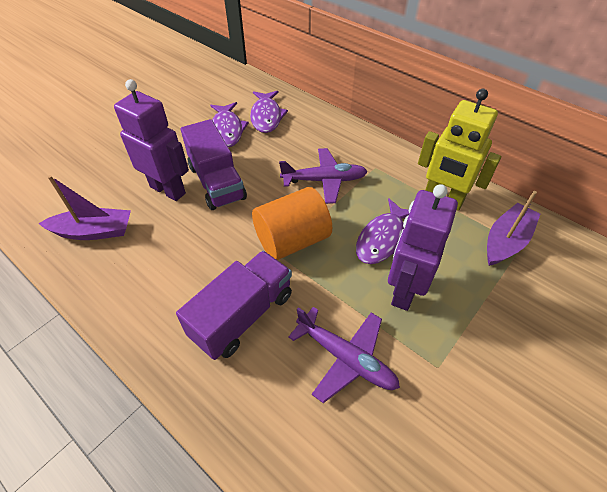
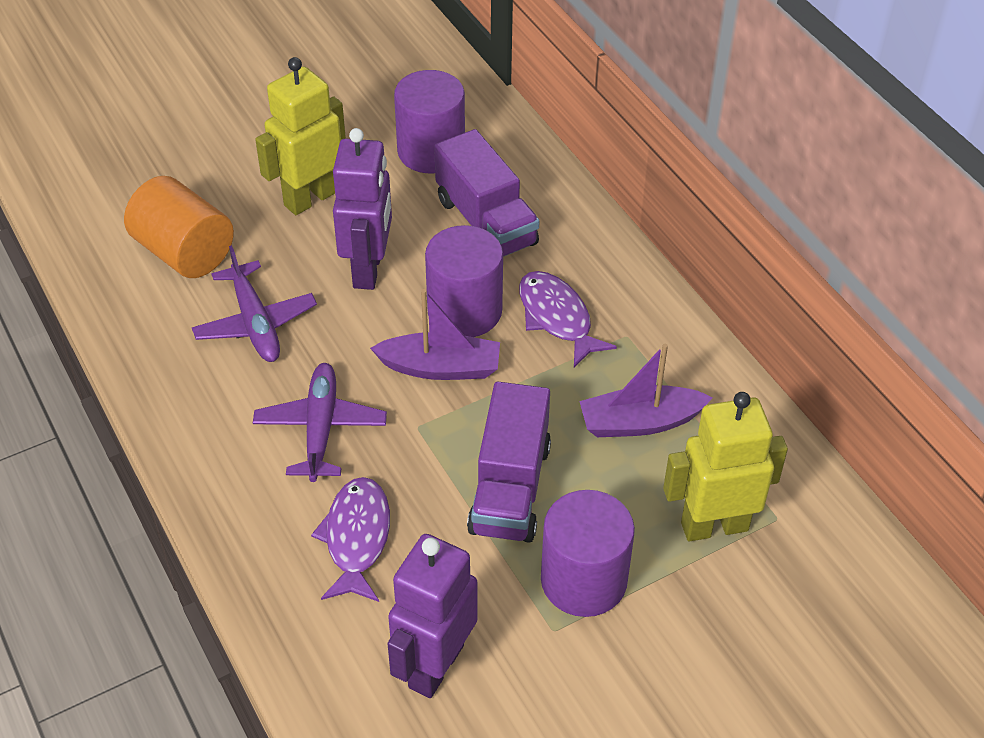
purple cylinder: none = 0 -> [394,70,465,173] [425,225,503,337] [541,490,635,617] = 3
purple fish: [210,102,249,147] [250,91,288,133] [356,198,409,264] = 3 -> [311,477,390,602] [519,271,617,367] = 2
yellow robot: [418,89,501,211] = 1 -> [255,57,346,215] [663,392,788,541] = 2

